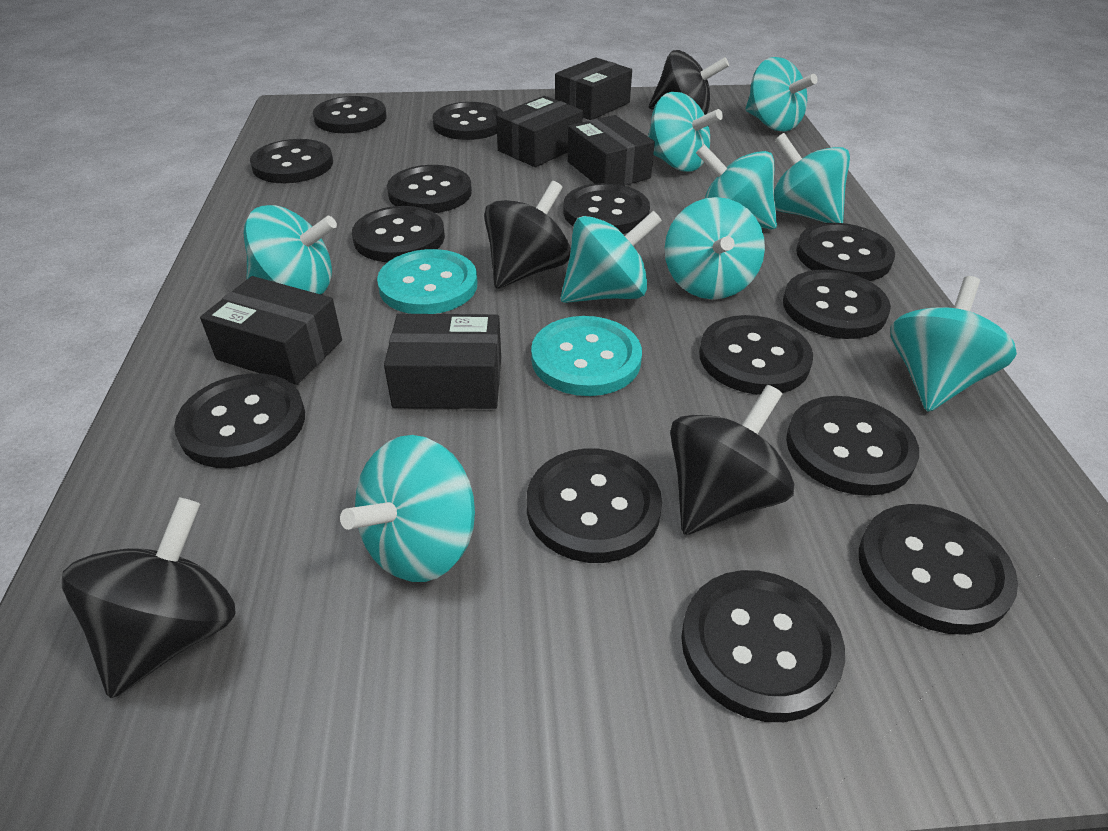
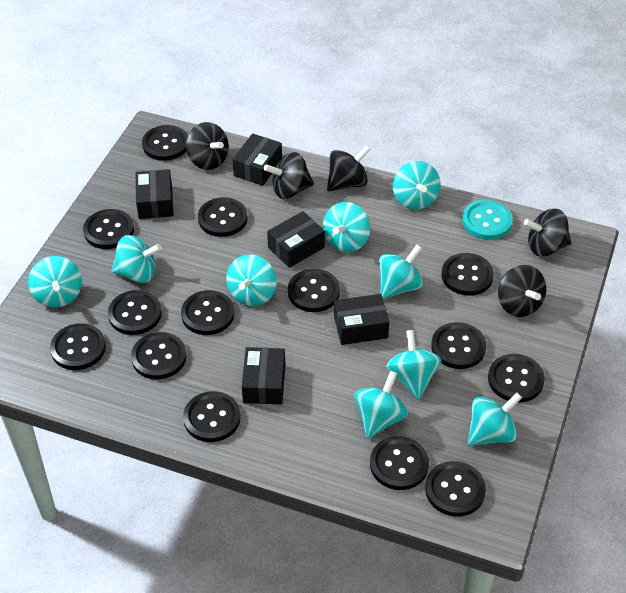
black spinning top: [62,498,236,698] [484,181,571,288] [649,50,729,115] [670,385,794,535] = 4 -> [186,122,229,170] [264,152,314,199] [327,145,371,191] [498,265,546,317] [524,209,571,257] = 5
turquoise button: [377,249,477,314] [531,316,642,396] = 2 -> [462,200,513,240] = 1

